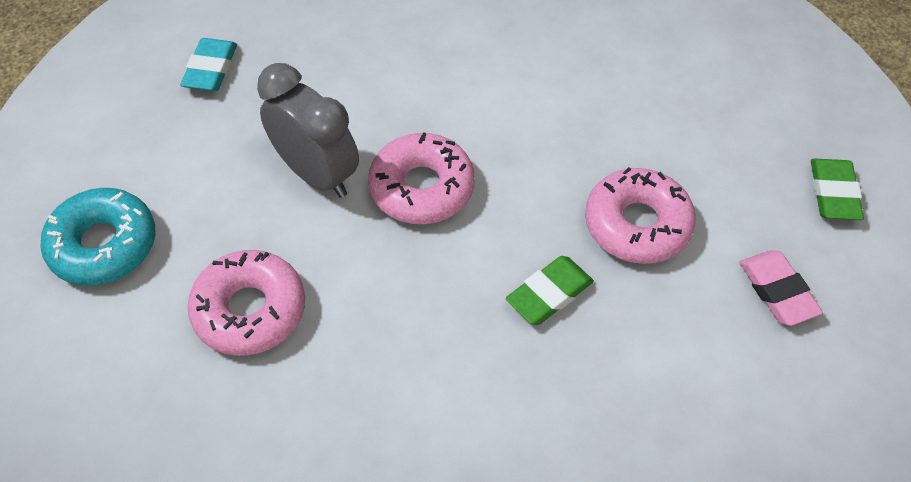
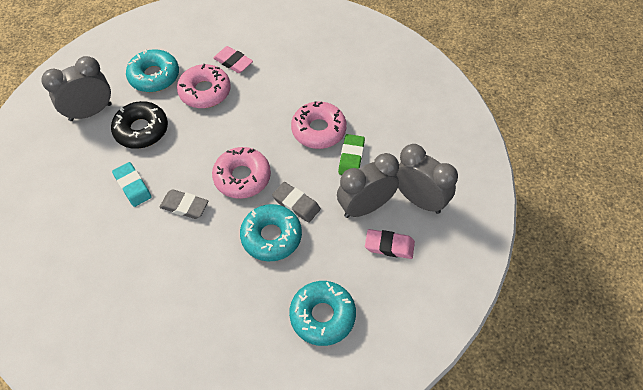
black donut: none = 0 -> [111,101,168,149] = 1
green eraser: [506,256,594,325] [811,159,864,220] = 2 -> [338,134,365,175] = 1
grey clock: [257,63,359,198] = 1 -> [41,56,112,121] [337,153,399,218] [396,144,458,214] = 3
grey eraser: none = 0 -> [160,189,208,219] [272,182,321,223] = 2
pink eraser: [739,250,823,326] = 1 -> [213,46,253,73] [365,229,415,259] = 2
turquoise donut: [40,188,155,286] = 1 -> [126,49,179,92] [240,204,302,262] [289,281,356,346] = 3

